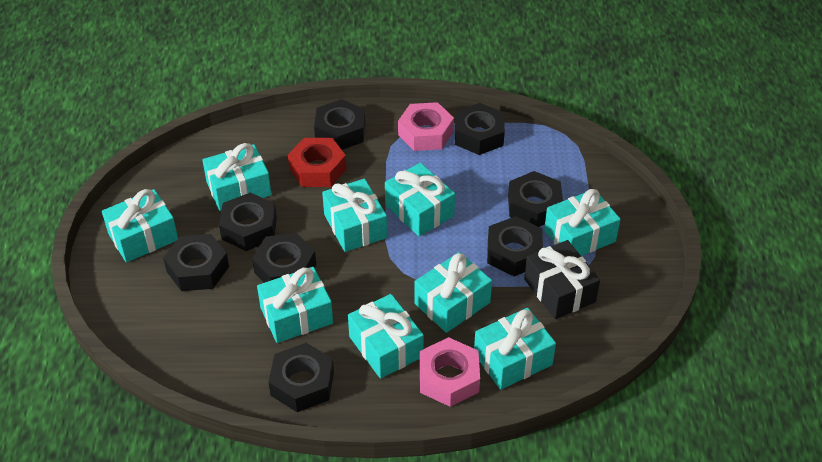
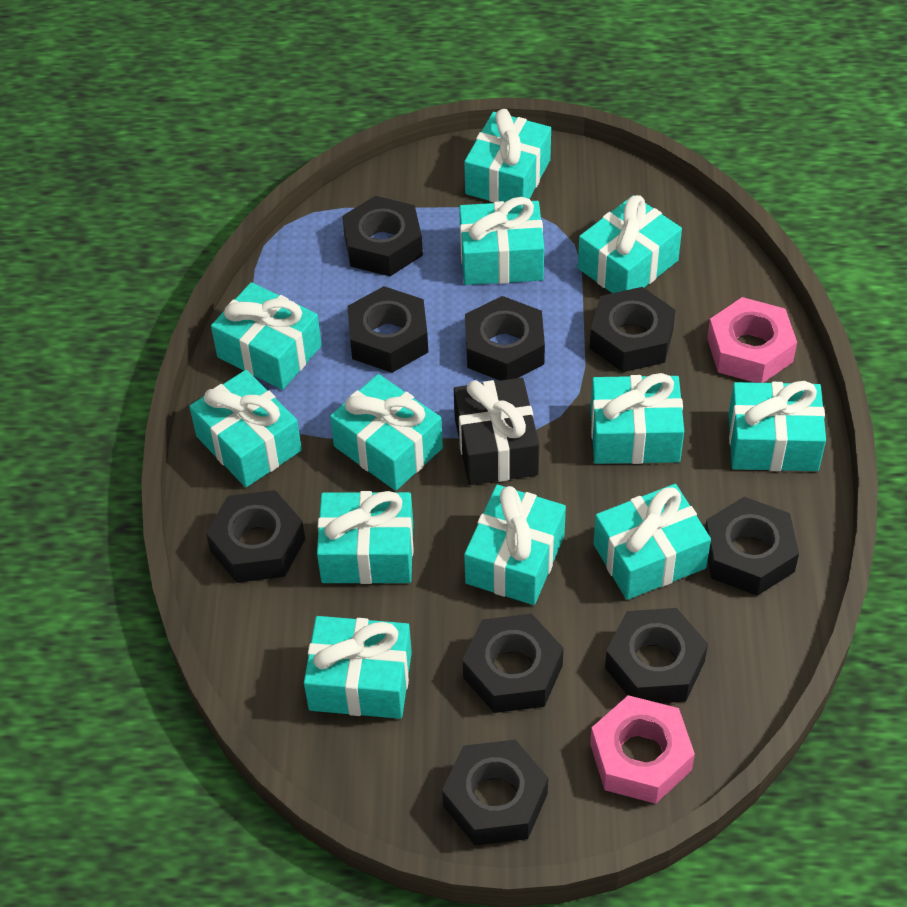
black nut: [163,234,229,291] [219,192,277,251] [252,233,316,283] [268,343,334,412] [314,99,365,150] [455,103,505,155] [487,216,543,276] [508,171,563,227] = 8 -> [206,490,305,583] [342,196,423,276] [347,286,428,373] [442,740,548,845] [463,614,564,713] [465,296,545,381] [590,287,676,372] [605,608,708,703] [705,497,799,596] = 9
red nut: [288,138,347,187] = 1 -> none = 0
turquoise gift: [102,189,178,263] [202,143,272,211] [257,267,333,343] [322,179,387,252] [348,294,424,379] [385,163,455,236] [414,252,492,333] [474,308,556,390] [544,189,621,256] = 9 -> [189,370,302,487] [211,282,321,390] [304,616,412,719] [317,491,414,584] [330,374,443,491] [459,197,544,285] [464,109,551,203] [464,485,566,605] [578,195,682,293] [591,373,684,464] [594,484,711,600] [729,381,826,471] = 12

